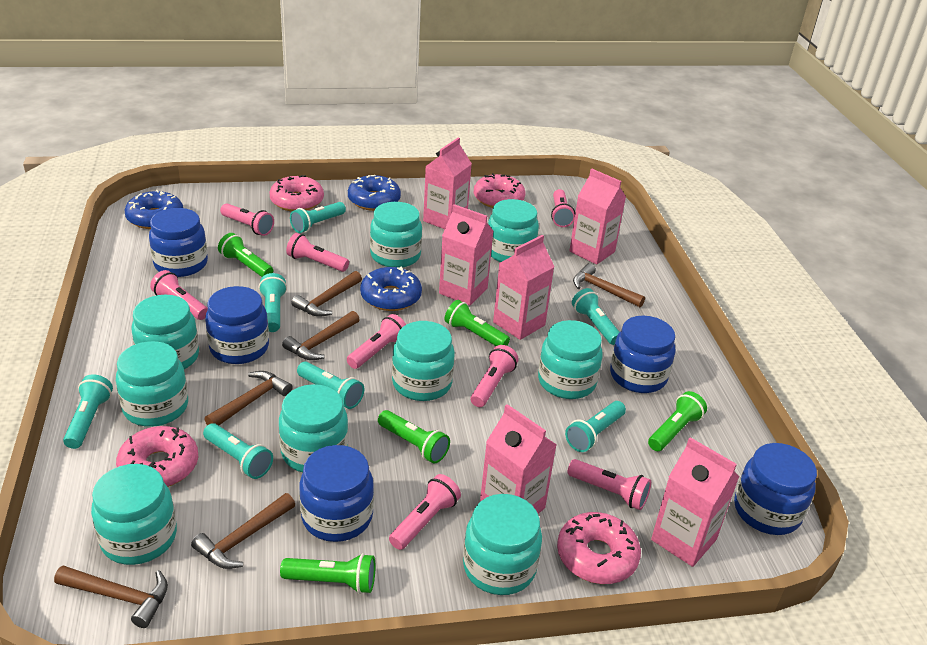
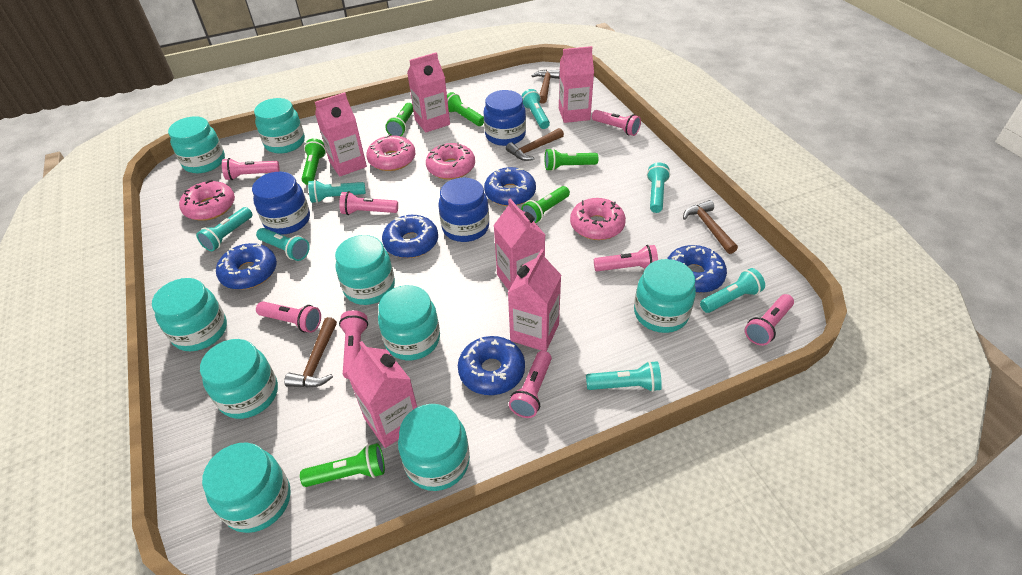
blue donut: [125,190,183,229] [348,175,401,211] [360,267,422,311] = 3 -> [216,243,277,290] [382,214,438,258] [458,336,525,395] [484,167,536,206] [667,245,727,293] = 5
blue jar: [149,208,208,277] [205,286,269,364] [299,445,374,542] [610,316,676,393] [734,443,817,535] = 5 -> [252,172,310,235] [438,178,489,242] [484,90,526,146] = 3
brown hammer: [54,565,168,628] [191,493,295,569] [204,371,293,426] [282,311,360,360] [291,271,362,317] [573,263,645,307] = 6 -> [284,317,337,387] [506,128,564,161] [531,69,560,103] [683,200,738,254] = 4
green flashlight: [218,233,273,277] [280,553,375,594] [378,410,450,463] [445,300,510,346] [648,391,707,451] = 5 -> [300,443,385,487] [302,138,326,185] [385,103,413,136] [447,92,484,126] [521,186,570,223] [545,148,598,171] = 6

